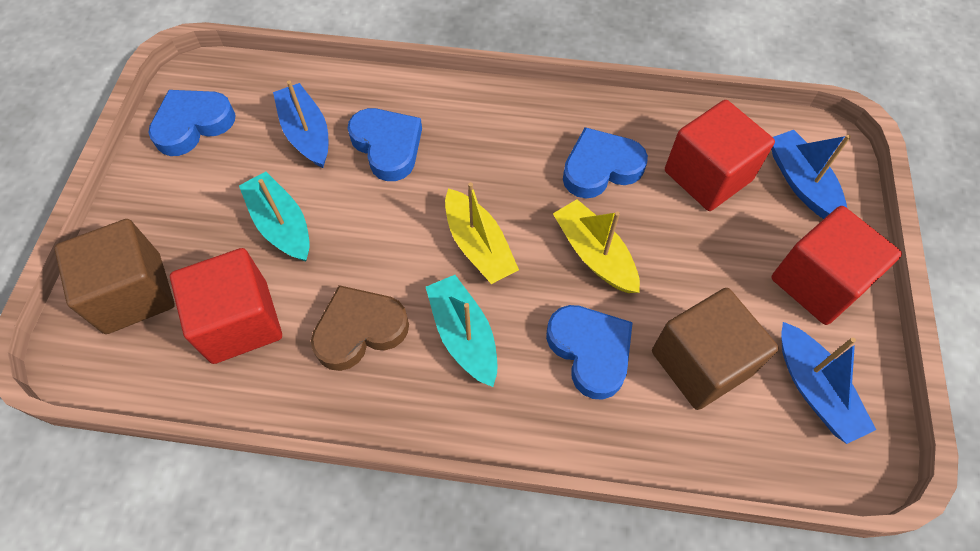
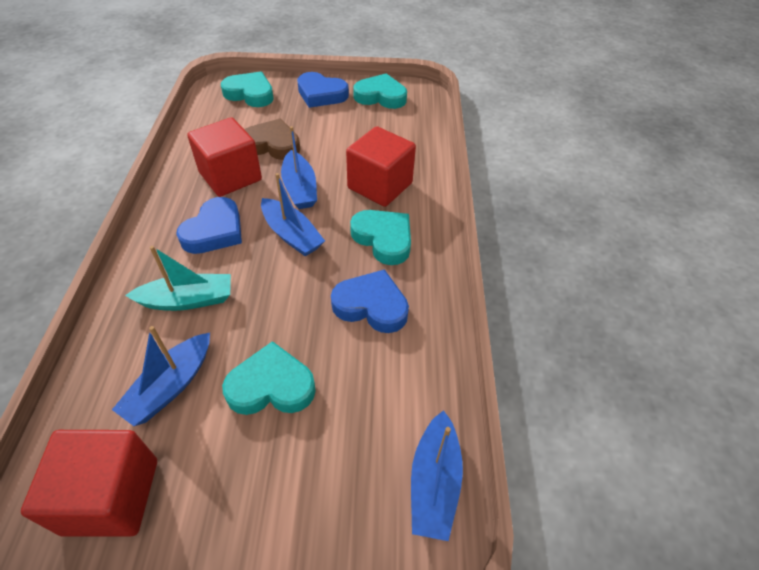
blue boat: [273,80,328,168] [771,130,851,219] [781,322,876,444] = 3 -> [112,326,210,426] [261,173,325,256] [281,126,317,209] [411,410,463,541] = 4
blue heart: [148,90,236,156] [347,108,422,181] [546,305,633,400] [563,127,648,198] = 4 -> [176,197,242,254] [297,72,349,108] [331,269,409,333] = 3
brown cube: [54,219,175,334] [652,288,778,410] = 2 -> none = 0
turquoise boat: [239,172,310,262] [426,275,497,387] = 2 -> [125,246,231,311] = 1
turquoise heart: none = 0 -> [221,72,274,107] [222,341,316,415] [350,210,411,265] [353,73,407,109] = 4
yellow boat: [445,182,519,284] [553,199,640,293] = 2 -> none = 0

